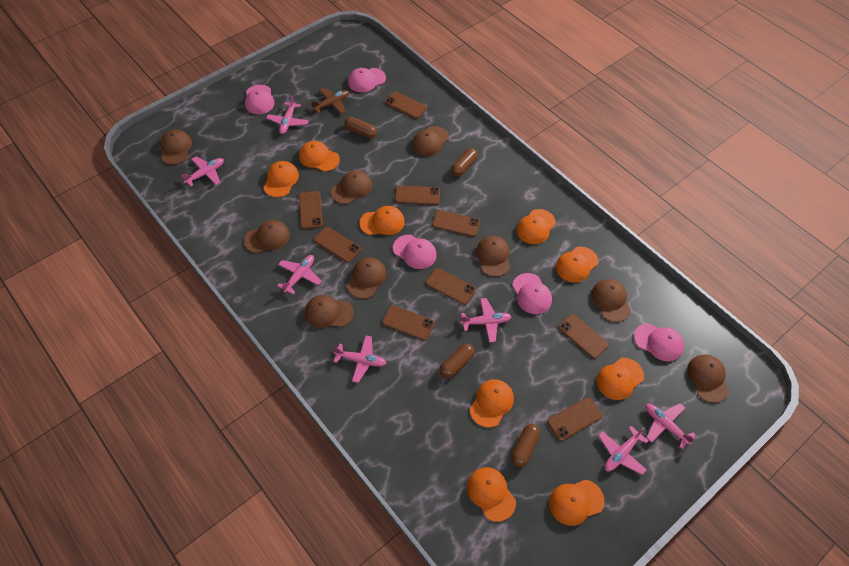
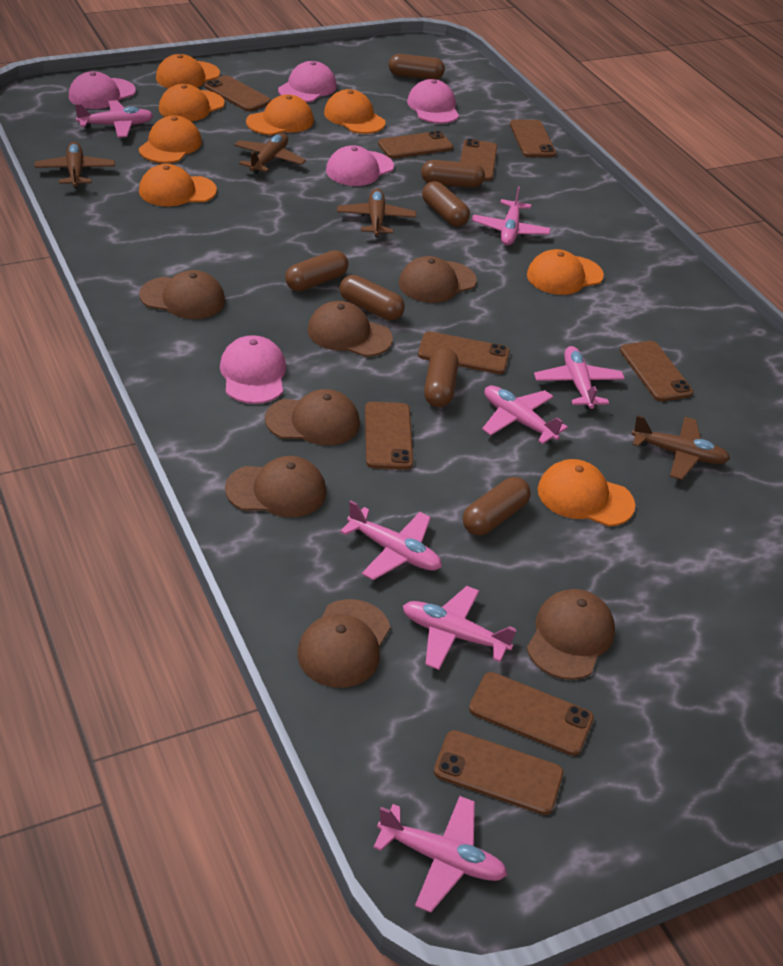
brown cap: [160,129,192,165] [244,220,290,253] [305,295,354,328] [331,170,372,204] [347,257,387,299] [412,126,449,156] [476,236,510,277] [591,279,631,322] [687,355,729,403] = 9 -> [139,270,225,319] [225,456,327,517] [265,389,360,445] [297,599,390,688] [308,301,393,357] [399,256,477,303] [527,589,615,680] = 7
brown capsule: [344,116,377,139] [440,343,475,378] [451,148,478,176] [511,424,540,467] = 4 -> [285,250,349,291] [340,275,405,320] [389,54,445,80] [421,160,485,188] [422,181,470,227] [424,347,459,407] [463,477,531,535] = 7
brown plane: [310,87,349,114] = 1 -> [35,142,115,189] [234,133,306,174] [337,189,416,237] [631,415,730,480] = 4
orange cap: [263,161,299,197] [299,141,340,172] [360,206,405,235] [467,467,516,522] [470,379,514,428] [517,209,556,244] [549,480,604,526] [556,247,598,283] [597,358,644,400] = 9 -> [139,115,202,163] [139,164,217,206] [156,54,220,88] [159,84,225,121] [246,95,314,135] [324,89,386,134] [527,249,604,295] [538,459,635,526] = 8

